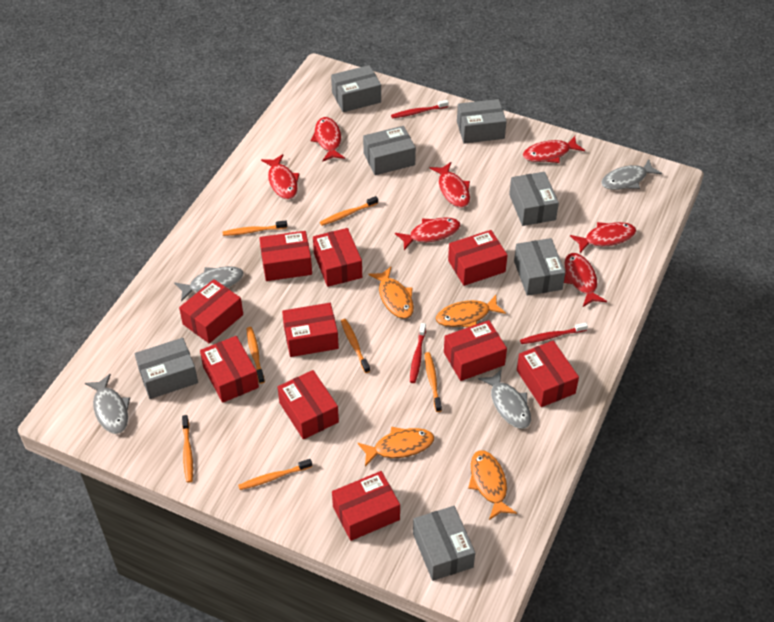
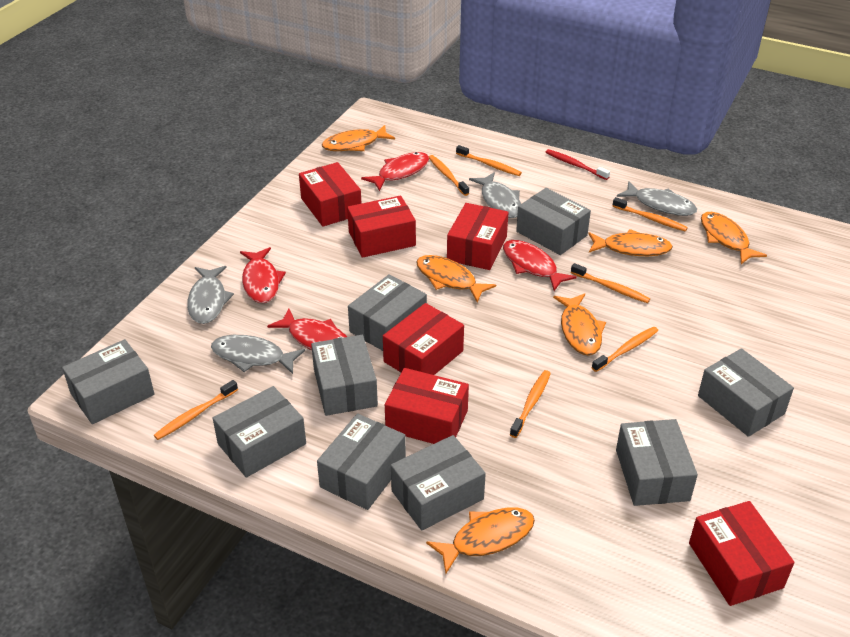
grey box: [135,338,198,399] [331,65,381,112] [363,126,416,175] [413,506,475,581] [457,99,507,144] [509,172,559,226] [514,238,565,296] = 7 -> [62,339,155,424] [213,386,306,477] [311,335,378,416] [317,413,406,510] [348,274,427,351] [391,435,486,531] [516,188,591,255] [616,419,698,506] [698,348,794,437] = 9
orange fish: [357,427,434,466] [368,267,414,319] [436,295,506,327] [468,450,517,520] = 4 -> [322,125,395,151] [416,255,496,303] [426,508,535,573] [553,293,606,356] [588,229,673,256] [701,212,767,264] = 6
red box: [179,279,243,343] [200,336,259,403] [259,231,312,281] [278,370,339,439] [282,303,339,357] [313,228,362,287] [332,471,400,541] [444,320,507,381] [448,230,508,286] [517,341,579,407] = 10 -> [299,162,362,227] [347,196,416,258] [383,303,464,375] [385,368,469,444] [447,203,509,270] [689,501,795,606] = 6
red fish: [261,154,300,199] [310,117,345,162] [395,217,461,250] [430,162,470,208] [523,136,585,163] [564,253,607,307] [570,222,636,253] = 7 -> [240,247,286,303] [267,308,347,350] [361,152,429,191] [503,240,577,291] = 4
red toothbrush: [391,100,449,119] [410,323,426,383] [520,322,588,344] = 3 -> [546,149,610,180] = 1

